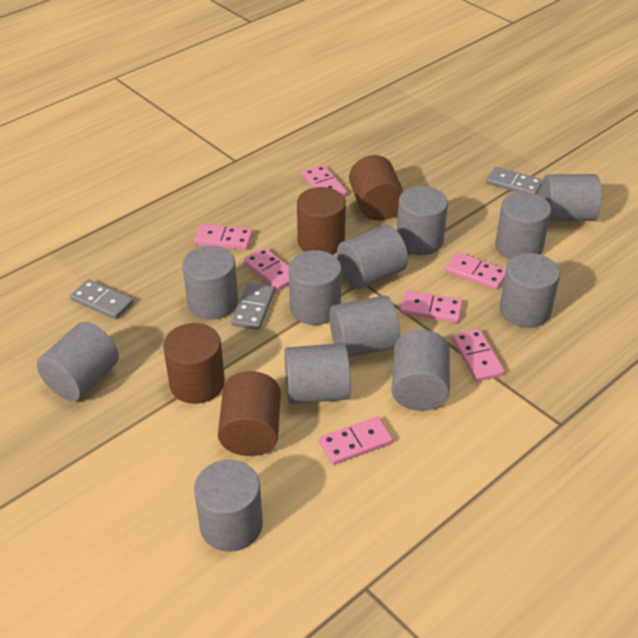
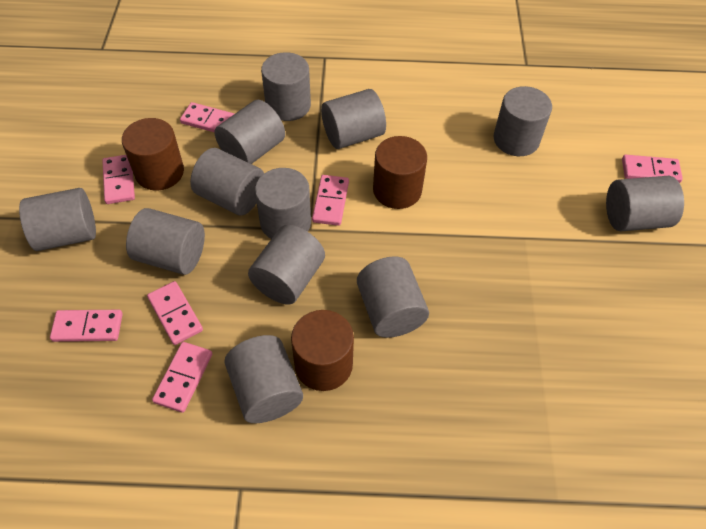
brown cylinder: [163,323,225,404] [218,371,281,456] [297,187,346,255] [349,155,404,221] = 4 -> [122,118,184,191] [291,310,354,391] [373,136,427,209] = 3
grey domino: [70,279,134,319] [231,283,275,330] [486,167,543,194] = 3 -> none = 0

